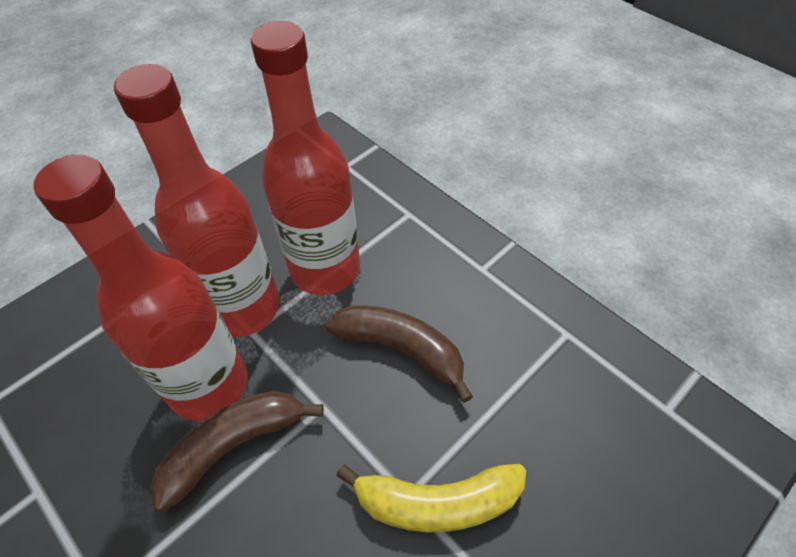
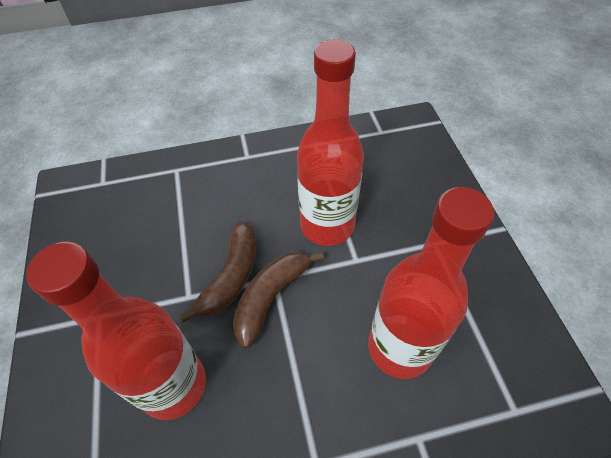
yellow banana: [336,464,526,532] = 1 -> none = 0

